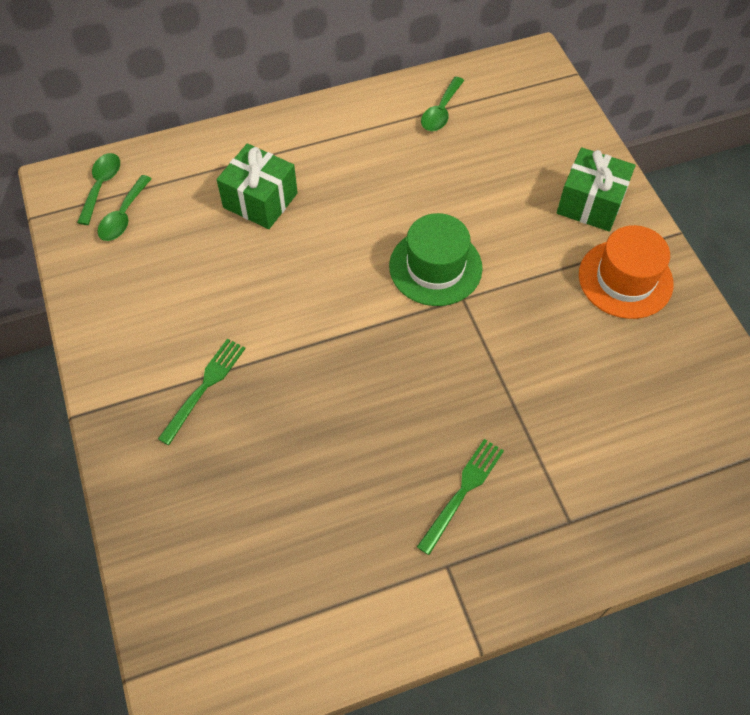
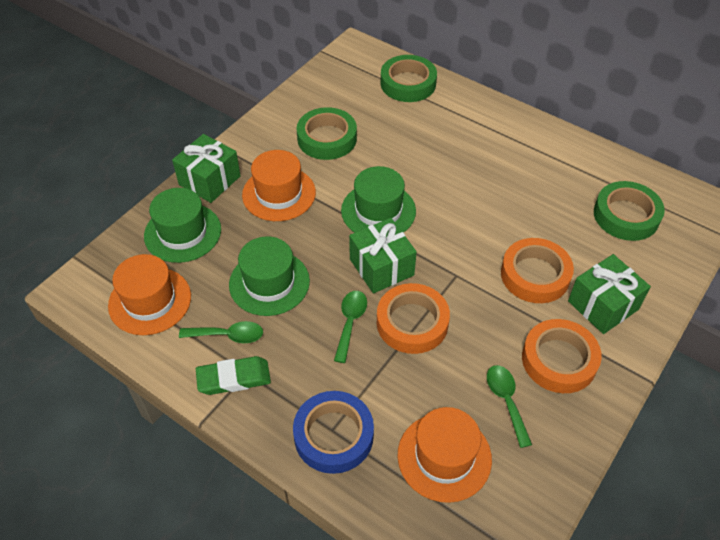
blue tape: none = 0 -> [293,391,374,474] = 1
green eraser: none = 0 -> [196,356,271,395] = 1
green fork: [158,338,246,445] [417,439,504,555] = 2 -> none = 0
green gift: [216,143,298,229] [557,147,636,231] = 2 -> [172,134,241,203] [349,218,417,293] [568,254,651,334] = 3
green hat: [389,213,483,306] = 1 -> [144,188,221,263] [229,236,310,316] [341,166,416,233] = 3
green tape: none = 0 -> [297,107,357,160] [380,55,437,102] [594,181,665,241] = 3
orange hat: [579,225,673,319] = 1 -> [108,254,191,335] [242,150,316,221] [397,407,492,503] = 3
orange tape: none = 0 -> [377,283,450,354] [501,238,574,303] [522,319,602,393] = 3

